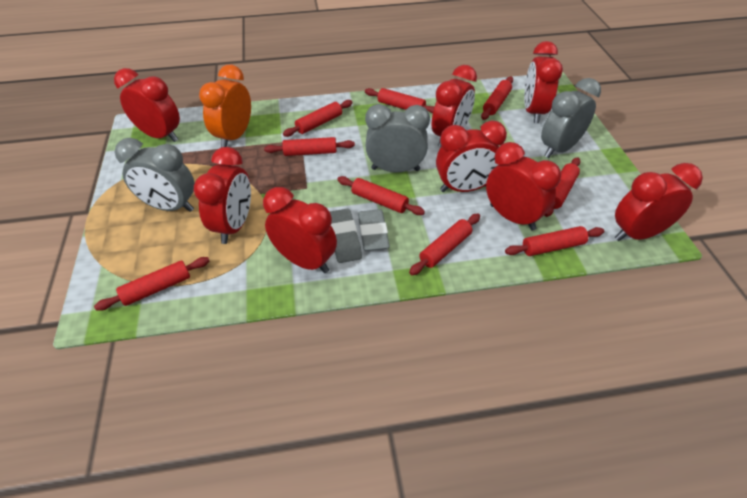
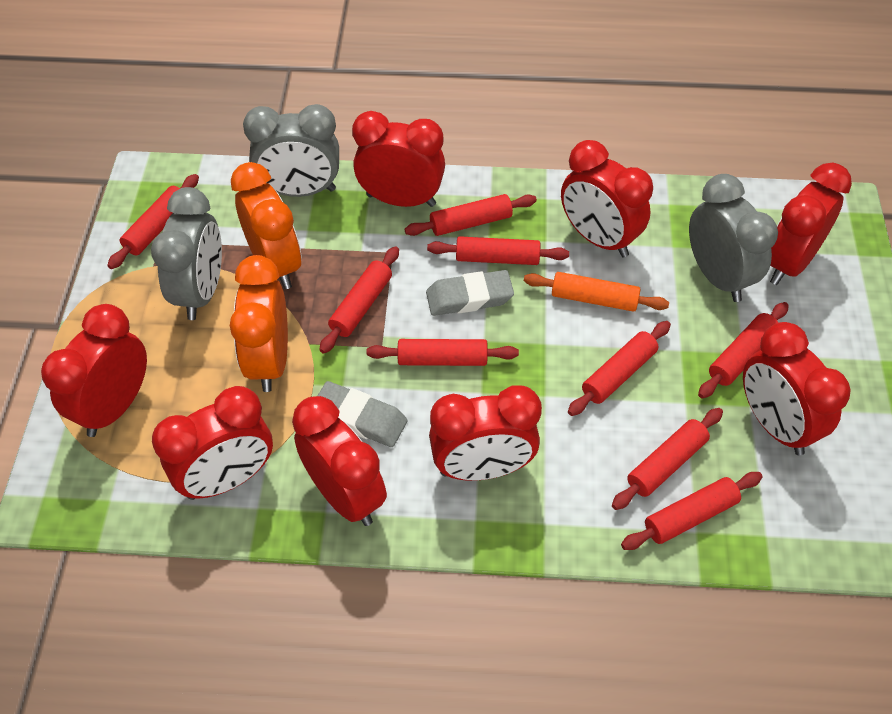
orange clock: [199,65,251,147] = 1 -> [230,255,288,392] [231,162,301,289] = 2
orange rolling pin: none = 0 -> [524,272,669,312] = 1

